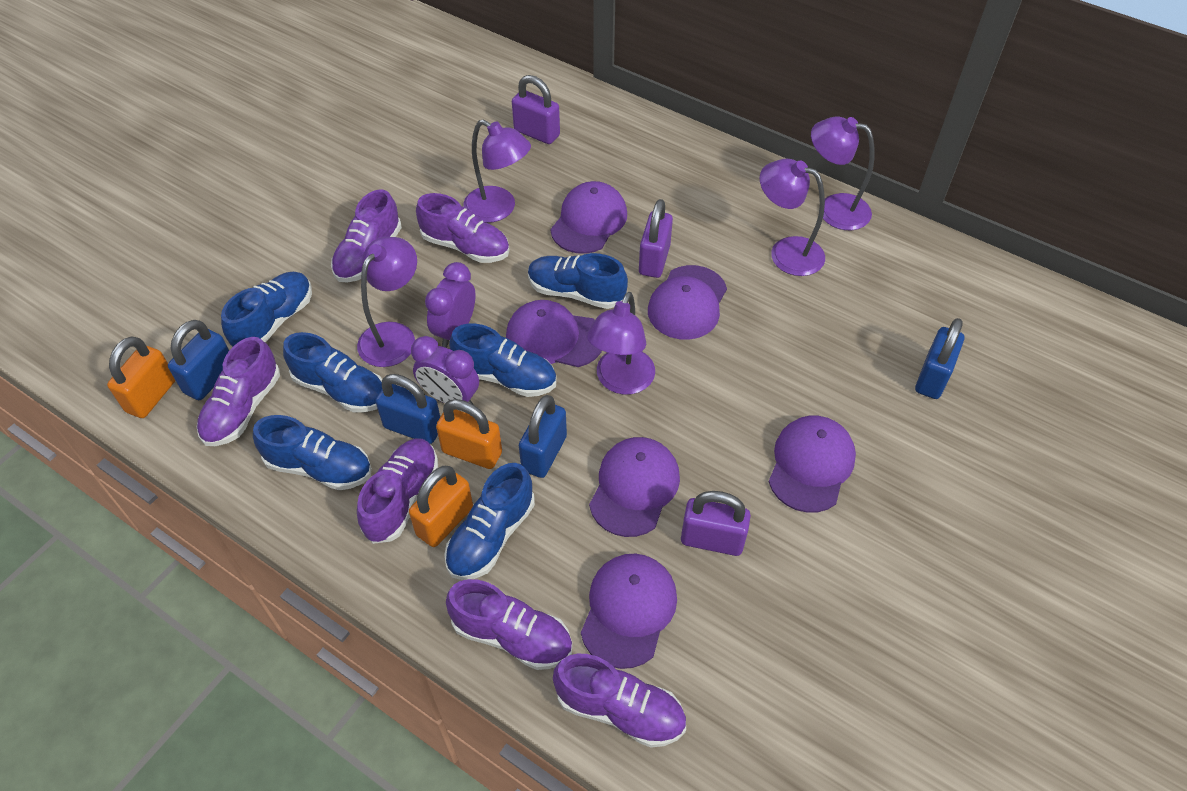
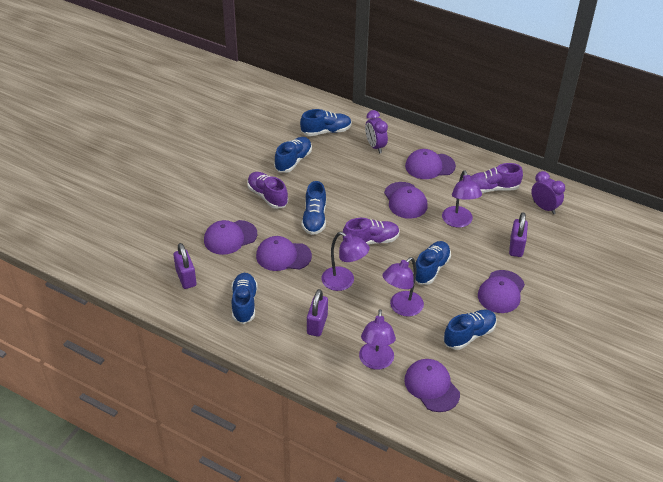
blue padlock: [168,320,229,400] [375,374,440,444] [519,395,567,478] [915,318,964,399] = 4 -> none = 0
orange padlock: [107,336,175,418] [409,466,473,547] [436,399,502,469] = 3 -> none = 0
purple lamp: [357,237,417,367] [464,119,531,223] [587,292,655,395] [760,159,825,276] [811,116,875,230] = 5 -> [321,232,370,291] [359,309,396,370] [382,257,424,317] [442,170,482,228] = 4
purple shoe: [197,337,280,446] [331,189,402,283] [357,438,438,544] [416,193,510,263] [446,579,572,670] [553,654,686,748] = 6 -> [247,172,288,209] [343,218,400,245] [471,163,523,193] = 3

